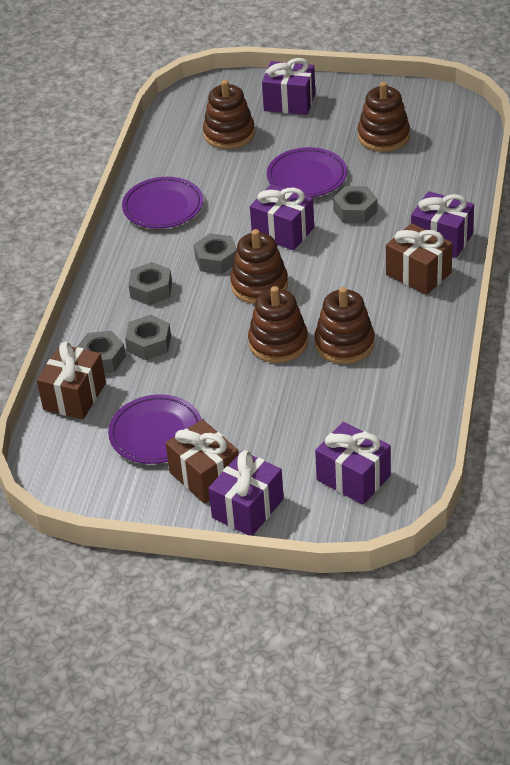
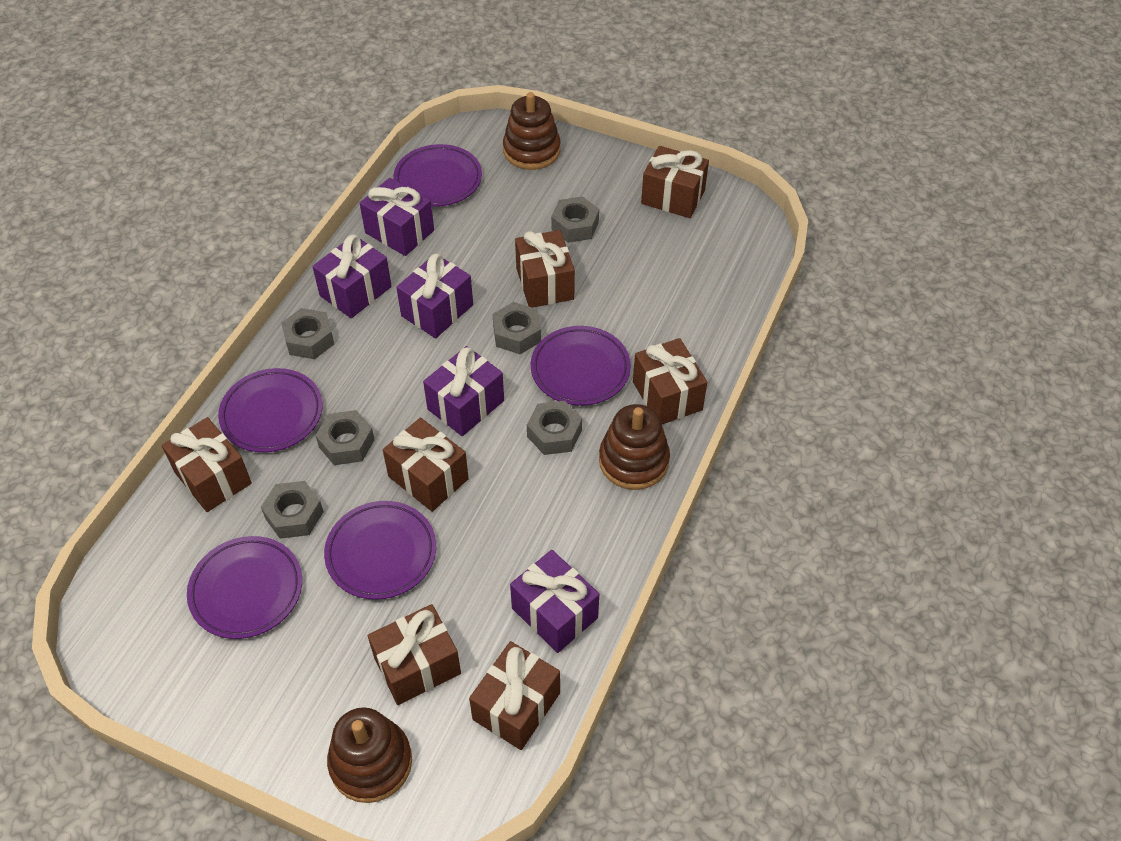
brown gift: [37,342,106,420] [165,419,239,504] [386,223,453,295] = 3 -> [162,417,252,512] [368,604,461,705] [383,417,469,512] [469,641,560,750] [515,230,575,308] [633,338,707,424] [641,146,709,218] = 7
brown stacking toy: [203,80,255,149] [230,229,288,304] [248,286,308,363] [315,287,375,364] [358,82,410,152] = 5 -> [327,707,412,803] [503,92,560,170] [599,404,670,490] = 3
grey nut: [76,331,126,373] [125,315,171,360] [129,262,172,305] [194,233,237,274] [333,186,377,224] = 5 -> [261,481,324,539] [281,308,334,359] [315,410,375,465] [493,302,541,354] [527,401,582,455] [551,196,599,243] = 6
purple plate: [108,394,202,464] [122,177,203,229] [267,147,347,197] = 3 -> [187,536,302,639] [218,368,323,452] [324,501,436,600] [393,144,482,207] [531,326,631,406] = 5

